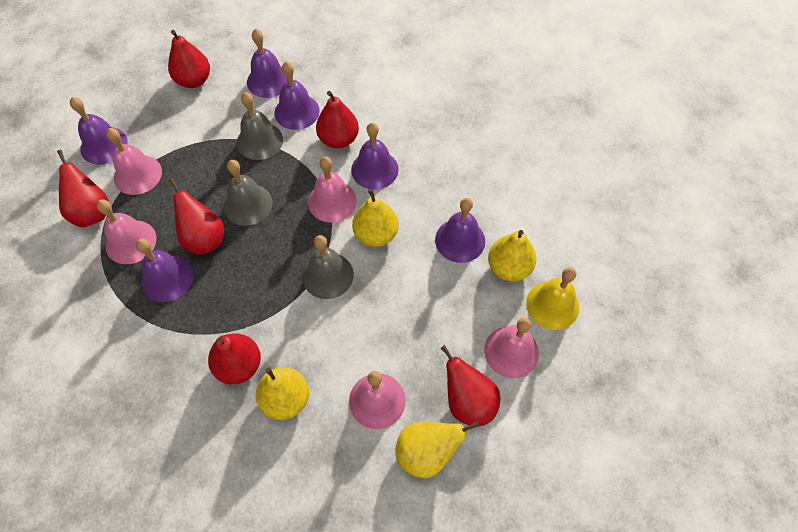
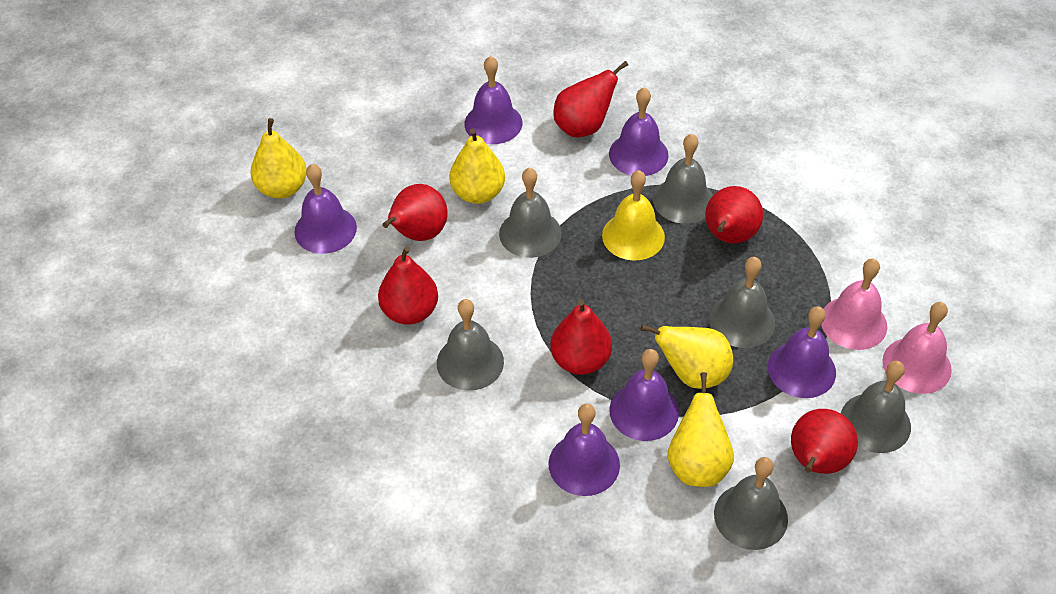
grey bell: [224,160,273,226] [237,92,283,160] [302,235,354,299] = 3 -> [437,299,504,391] [499,168,562,258] [653,134,713,224] [709,257,775,348] [714,457,788,550] [841,361,911,453] = 6
pink bell: [97,199,157,264] [106,128,162,195] [308,156,357,223] [349,371,406,429] [484,318,539,378] = 5 -> [821,259,887,350] [882,302,952,394] = 2

